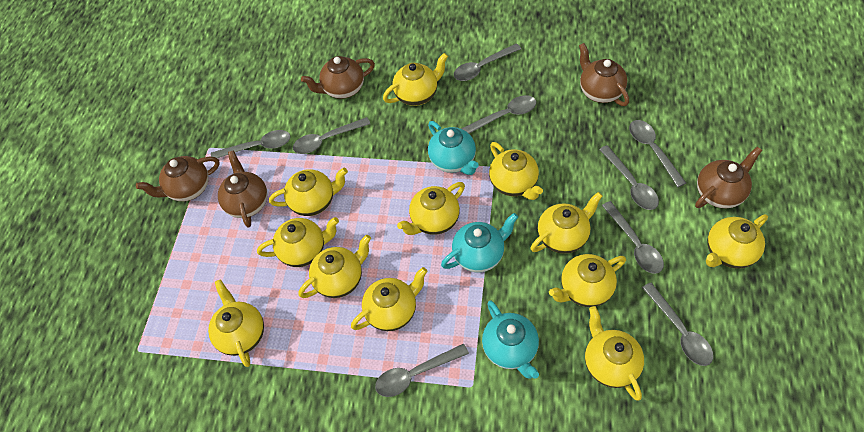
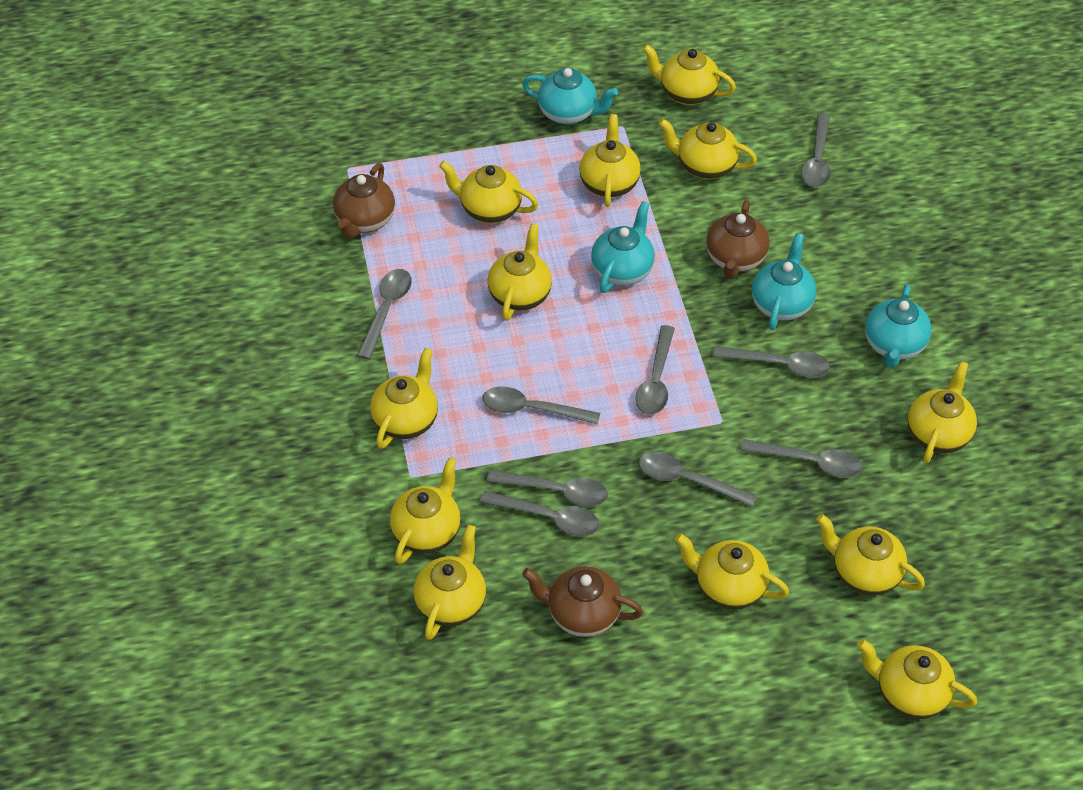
brown teapot: [136,156,220,201] [218,150,268,228] [301,56,375,99] [579,43,629,106] [695,147,762,208] = 5 -> [333,163,395,239] [522,566,643,637] [706,200,770,279] = 3
turquoise teapot: [428,121,479,175] [441,213,518,272] [482,300,539,379] = 3 -> [522,68,618,125] [591,201,655,293] [752,233,817,330] [865,284,932,368] = 4

